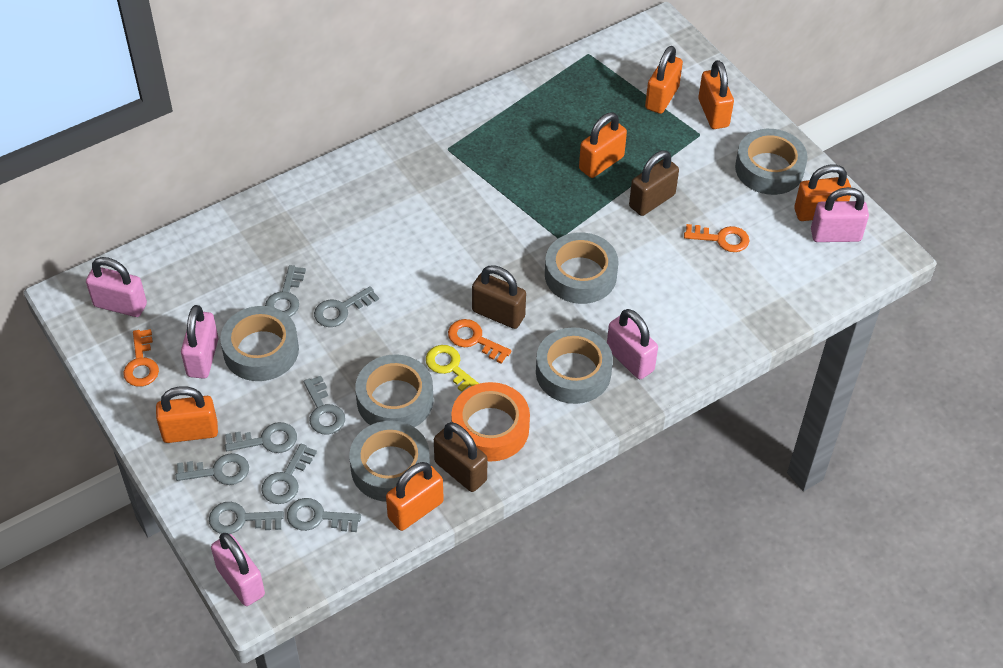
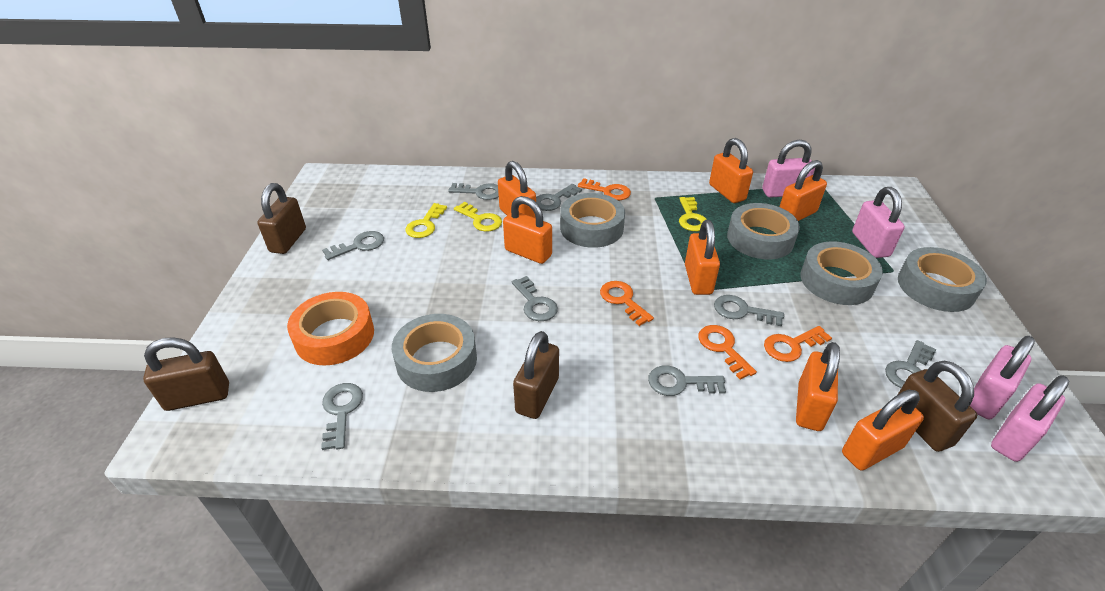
brown padlock: [434,422,487,492] [472,265,526,329] [629,150,679,216] = 3 -> [143,337,229,411] [258,183,306,254] [513,331,559,419] [898,360,977,452] = 4
grey tape: [220,306,299,381] [349,421,430,502] [355,354,433,427] [536,327,613,404] [545,232,619,304] [735,129,808,195] = 6 -> [392,314,477,392] [560,193,625,248] [727,203,800,259] [800,241,883,305] [898,247,987,312] = 5
orange key: [123,329,159,387] [448,319,512,364] [684,224,750,252] = 3 -> [578,178,631,200] [600,281,654,326] [698,325,757,380] [764,326,832,362] = 4
orange padlock: [156,386,218,443] [386,462,444,531] [579,113,627,178] [645,46,683,114] [698,60,734,129] [794,164,851,221] = 6 -> [498,161,536,218] [503,196,552,264] [685,220,720,295] [709,138,753,203] [780,160,827,221] [796,342,840,431] [842,390,924,471] = 7
pink padlock: [86,257,147,317] [181,305,218,379] [211,533,265,606] [607,309,658,379] [811,187,869,242] = 5 -> [762,140,815,197] [852,187,905,258] [970,336,1035,420] [991,375,1069,462] = 4
yellow key: [426,345,479,392] = 1 -> [405,203,447,238] [454,202,502,232] [679,197,707,231] = 3

